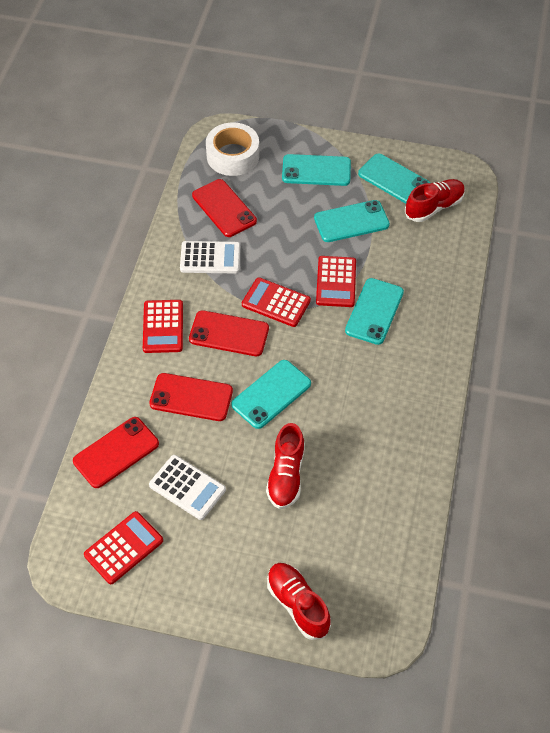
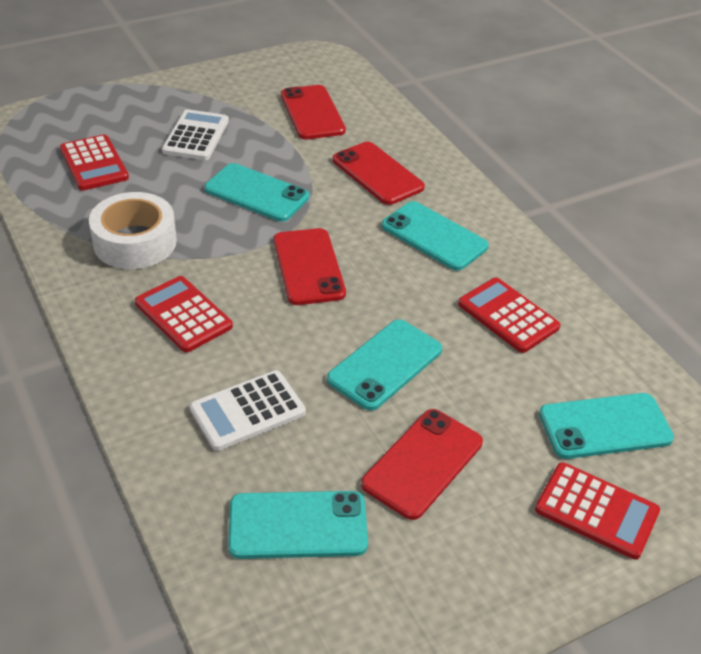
red shoe: [266,423,305,509] [267,563,331,640] [405,179,465,222] = 3 -> none = 0

